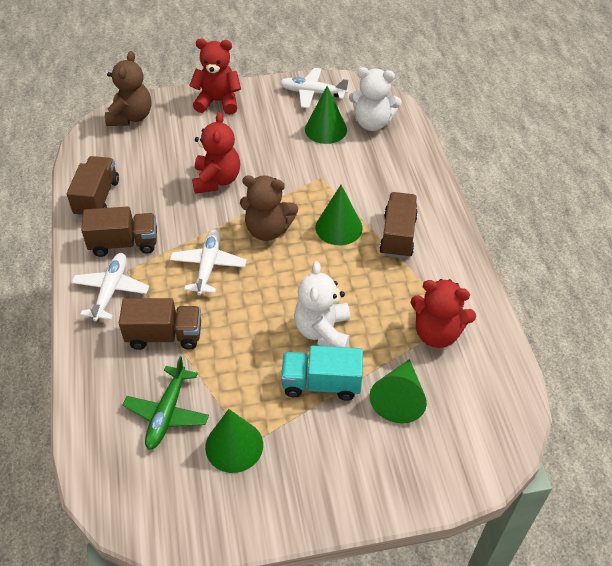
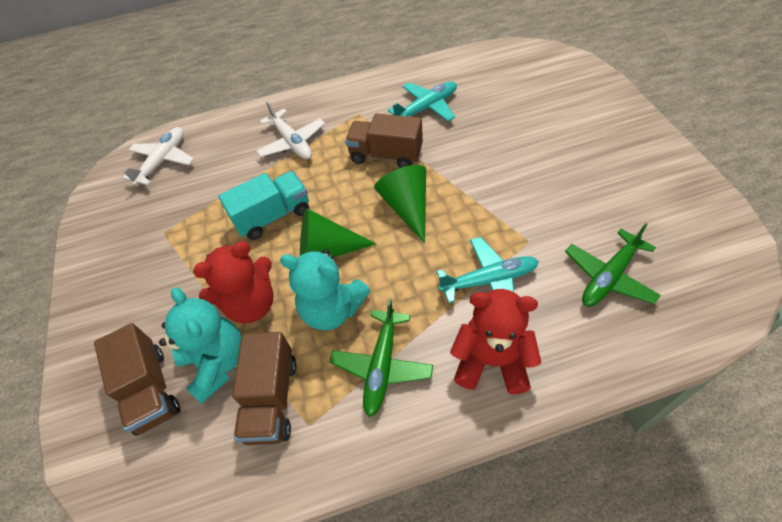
brown teddy bear: [105,51,151,126] [240,176,298,241] = 2 -> none = 0
brown truck: [67,156,119,217] [81,207,157,257] [119,298,201,350] [379,192,418,258] = 4 -> [94,323,180,436] [232,332,297,445] [345,114,423,168] = 3
green cone: [205,409,263,473] [305,86,347,144] [316,185,363,245] [369,359,427,423] = 4 -> [300,208,376,257] [374,165,426,243] = 2
green plane: [123,357,209,450] = 1 -> [329,299,433,417] [565,223,661,307] = 2
red teddy bear: [189,38,241,115] [192,112,240,194] [410,279,476,348] = 3 -> [193,241,274,324] [450,289,542,395] = 2
turquoise plane: none = 0 -> [388,81,457,121] [437,237,539,303] = 2
turquoise teddy bear: none = 0 -> [159,287,241,404] [280,249,370,331] = 2
white plane: [71,253,149,321] [170,229,247,295] [280,68,349,108] = 3 -> [122,127,194,186] [256,101,325,159] = 2
white teddy bear: [294,261,350,347] [349,67,402,131] = 2 -> none = 0

